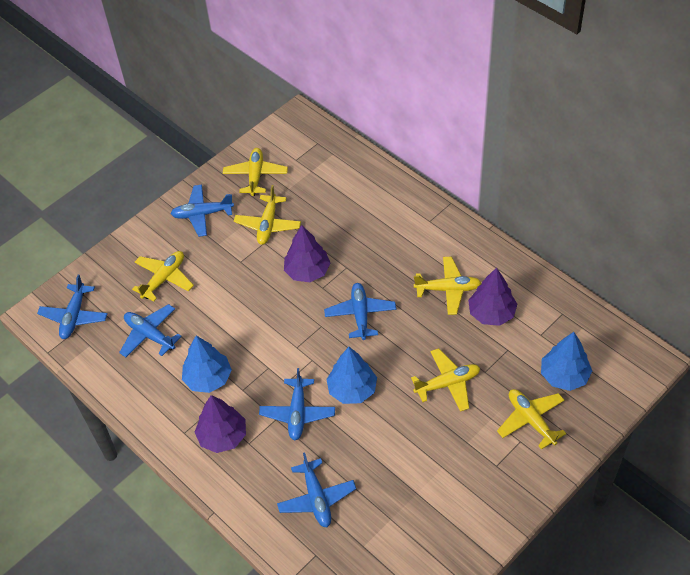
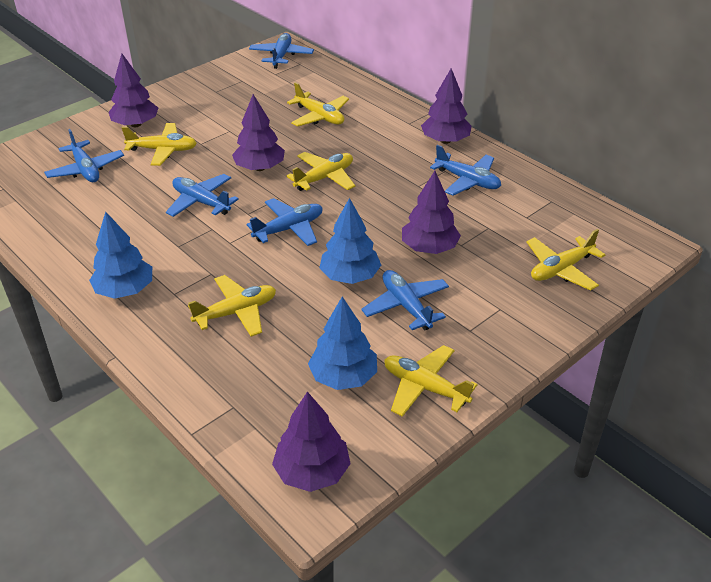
purple tree: [195,395,246,453] [284,225,330,282] [468,267,517,326] = 3 -> [109,53,158,127] [232,94,285,171] [272,391,351,492] [402,171,461,254] [421,68,472,144] = 5

